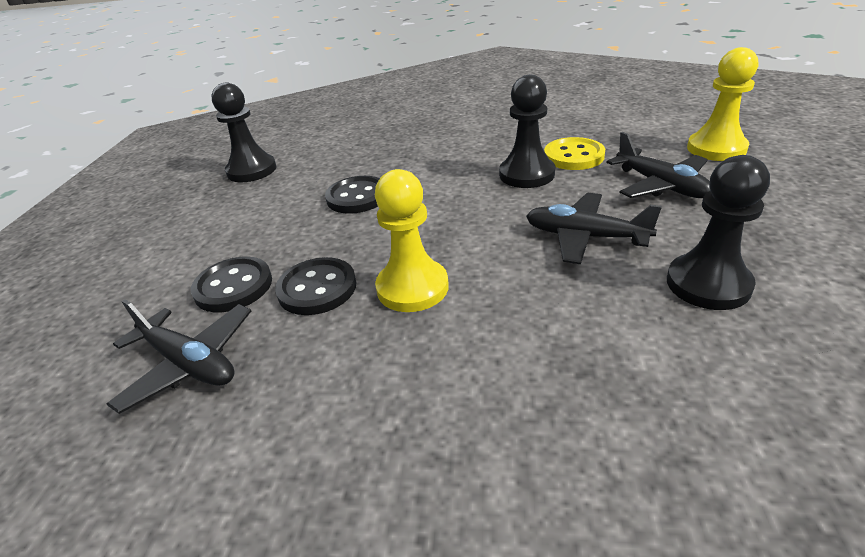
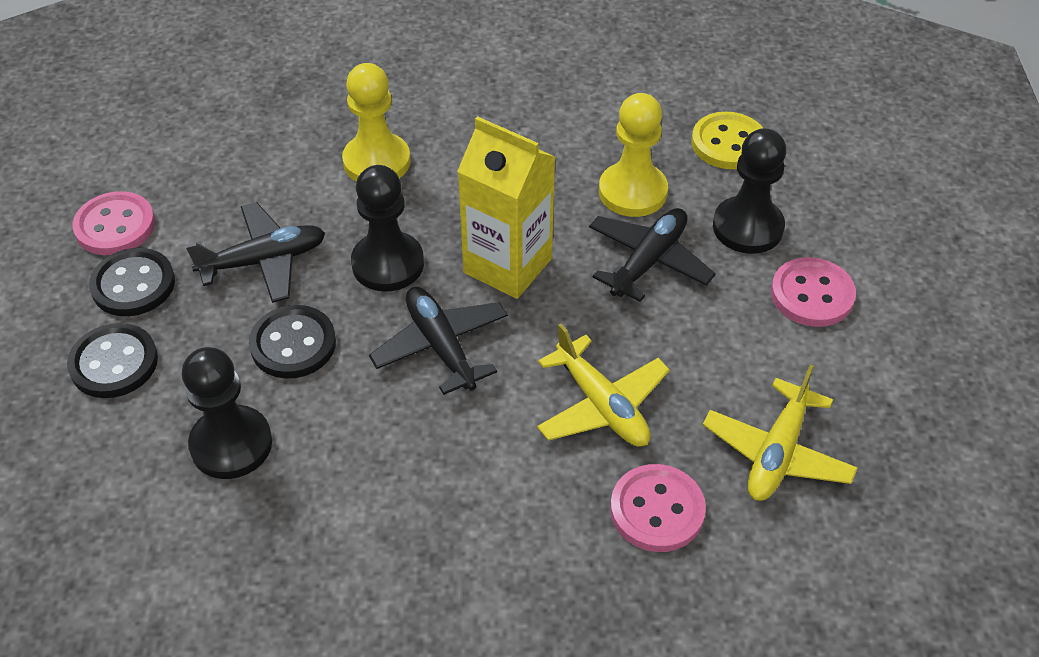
pink button: none = 0 -> [72,191,155,255] [610,464,706,552] [771,257,856,327] = 3
yellow carton: none = 0 -> [457,116,555,299] = 1
yellow plane: none = 0 -> [537,324,670,447] [703,365,858,501] = 2

